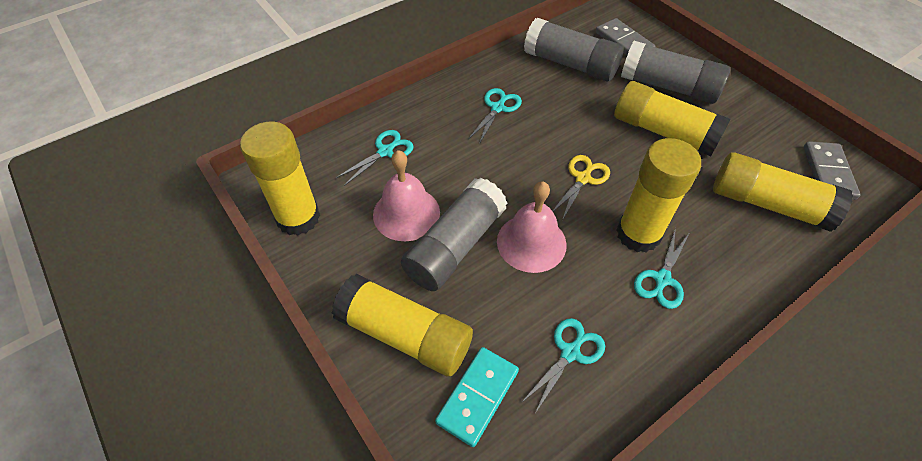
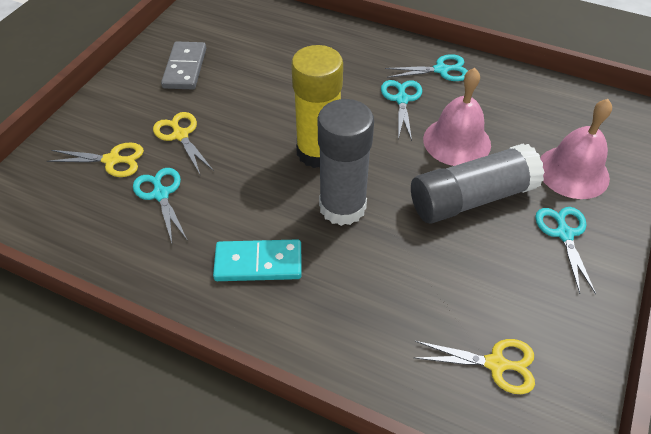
grey domino: [596,18,656,55] [804,141,861,200] = 2 -> [161,41,206,89] = 1
grey glue stick: [401,177,507,291] [524,18,624,81] [621,41,730,104] = 3 -> [318,99,374,226] [411,144,545,224] = 2
yellow glue stick: [240,122,320,236] [332,274,473,377] [614,81,731,156] [616,138,701,252] [713,152,853,232] = 5 -> [291,45,343,168] = 1
yellow scissors: [553,155,610,220] = 1 -> [47,142,144,177] [153,112,214,176] [414,339,535,394] = 3

